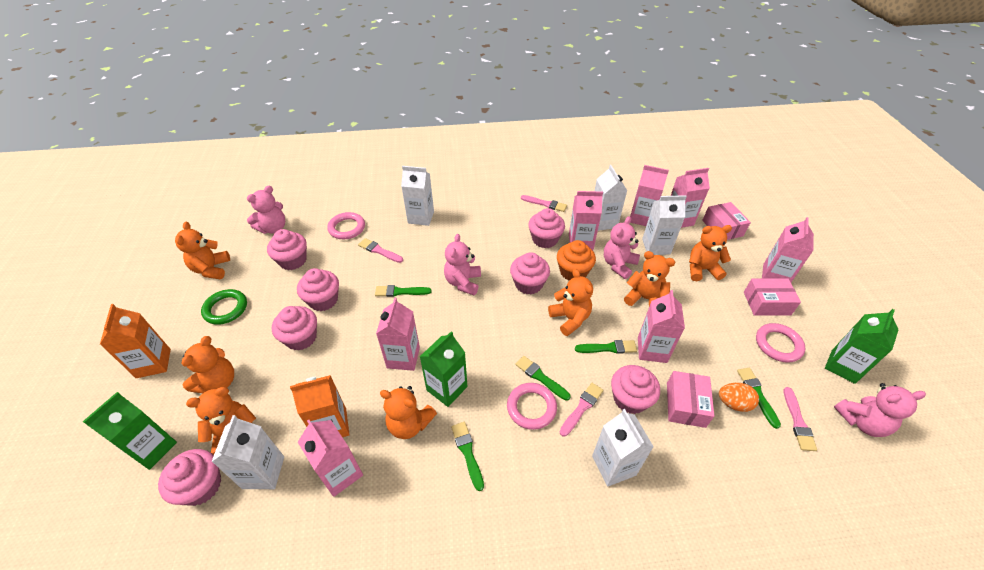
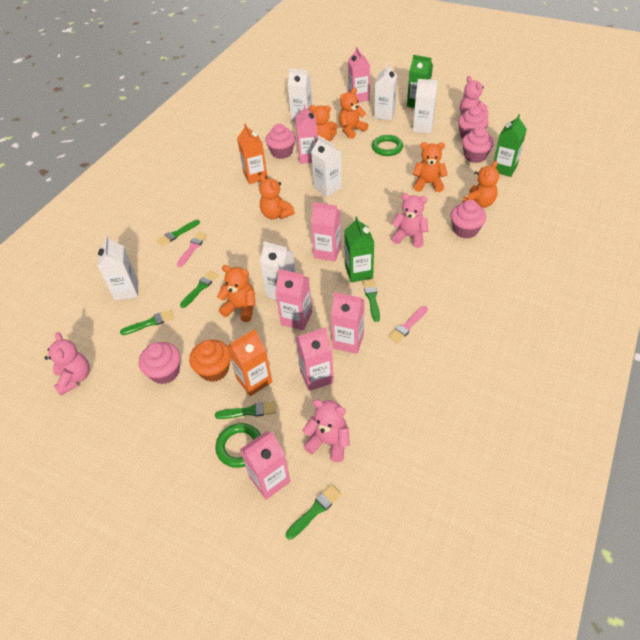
green brush: [375,285,432,297] [451,422,484,491] [515,356,570,401] [575,340,637,354] [737,368,781,429] = 5 -> [120,310,174,335] [157,220,200,246] [180,271,218,308] [215,401,276,419] [286,484,342,540] [363,279,380,322] = 6
green ring: [201,289,247,325] = 1 -> [216,423,261,468] [372,135,403,156] = 2
orange egg: [719,383,759,412] = 1 -> none = 0
orange teddy bear: [175,222,230,279] [182,336,234,393] [186,387,256,455] [380,386,437,439] [548,269,593,336] [624,251,675,306] [689,225,732,281] = 7 -> [217,265,255,322] [259,174,295,219] [309,105,338,142] [339,88,368,139] [413,142,448,192] [462,161,499,208] = 6
pink box: [667,371,714,428] [702,202,751,240] [744,279,801,316] = 3 -> none = 0
pink brush: [358,238,403,263] [521,195,567,212] [560,383,604,437] [783,387,817,451] = 4 -> [177,232,207,267] [388,306,428,343] = 2
pink cupcake: [158,449,221,506] [267,229,307,270] [272,306,317,351] [297,268,339,311] [510,252,550,295] [528,208,565,248] [611,365,660,414] = 7 -> [139,342,181,384] [266,124,295,159] [451,200,486,238] [458,106,489,138] [462,127,494,163] = 5
pink ring: [327,212,365,239] [507,383,557,430] [756,323,805,363] = 3 -> none = 0
white carton: [211,415,284,489] [401,166,434,226] [592,409,654,487] [595,165,627,231] [642,195,687,255] = 5 -> [98,236,138,301] [260,241,296,300] [288,68,312,121] [311,135,342,197] [374,63,397,120] [413,79,438,133] = 6

